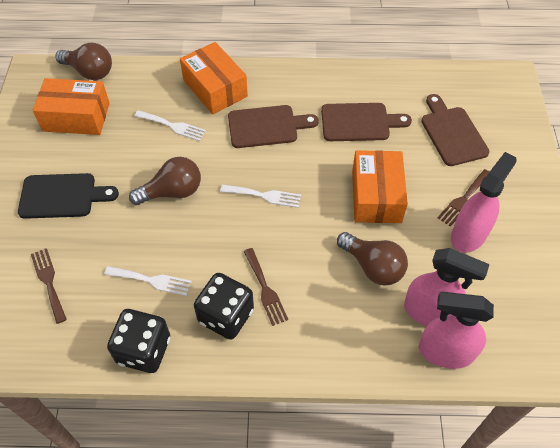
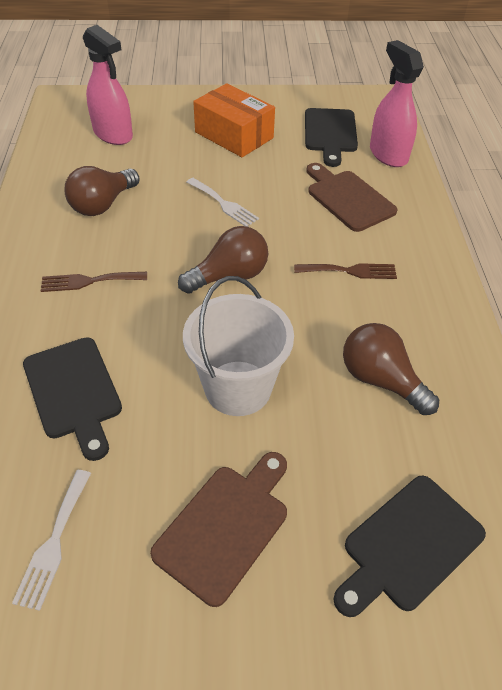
black cutting board: [18,173,119,219] = 1 -> [23,337,122,461] [305,108,358,167] [333,476,486,617] = 3
black dice: [107,309,170,373] [194,273,254,340] = 2 -> none = 0
brown cutting board: [228,105,319,148] [321,103,412,141] [421,94,490,166] = 3 -> [150,452,287,607] [306,163,398,232] = 2
brown fork: [31,248,67,324] [243,248,288,326] [438,169,490,227] = 3 -> [41,272,147,292] [294,263,397,279] = 2
orange box: [33,78,110,135] [180,42,248,114] [352,150,408,223] = 3 -> [193,83,275,157] = 1
pink spray bottle: [404,248,489,326] [419,292,494,369] [451,152,517,253] = 3 -> [83,25,133,145] [370,40,424,167] = 2
white bucket: none = 0 -> [183,276,294,416] = 1
white fork: [104,266,192,296] [134,110,206,141] [220,184,301,208] = 3 -> [12,470,91,611] [186,178,259,227] = 2

